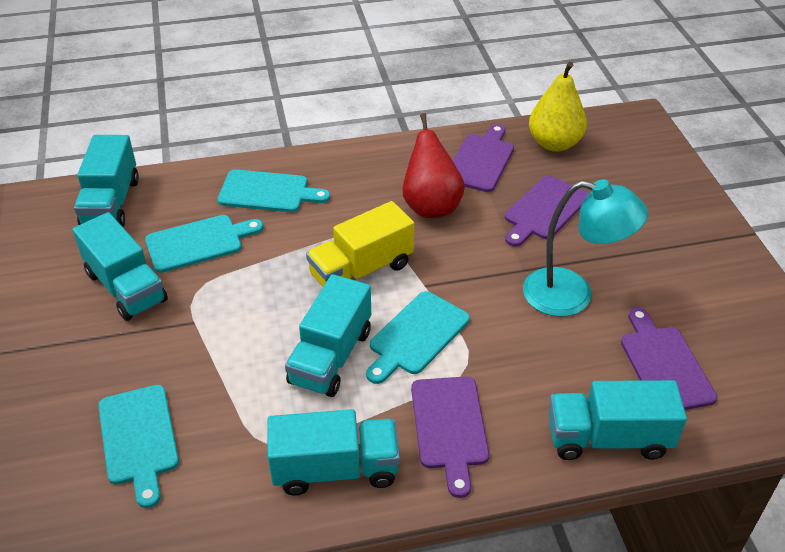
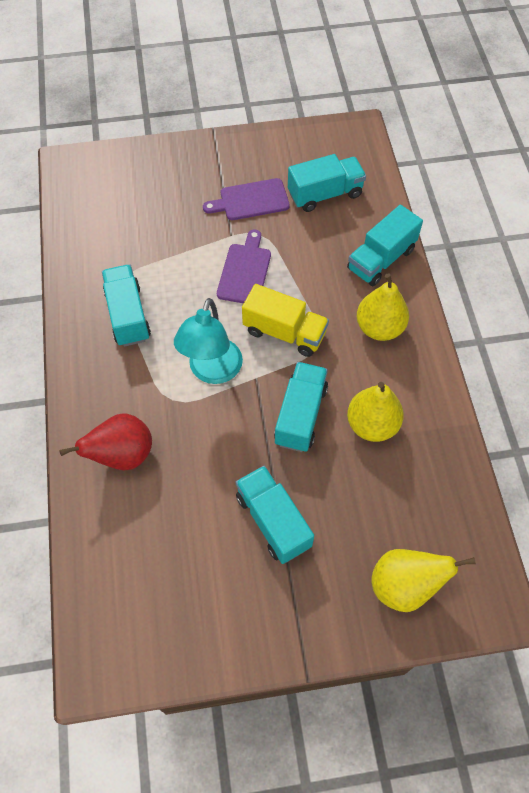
purple cutting board: [411,376,489,498] [453,124,514,192] [505,175,589,247] [621,308,717,410] = 4 -> [203,178,290,220] [217,230,271,303] = 2
turquoise cutting board: [98,385,179,508] [145,215,263,273] [217,170,330,212] [366,291,470,384] = 4 -> none = 0
yellow pear: [529,62,587,152] = 1 -> [347,382,404,442] [357,273,409,341] [371,549,476,612] = 3

